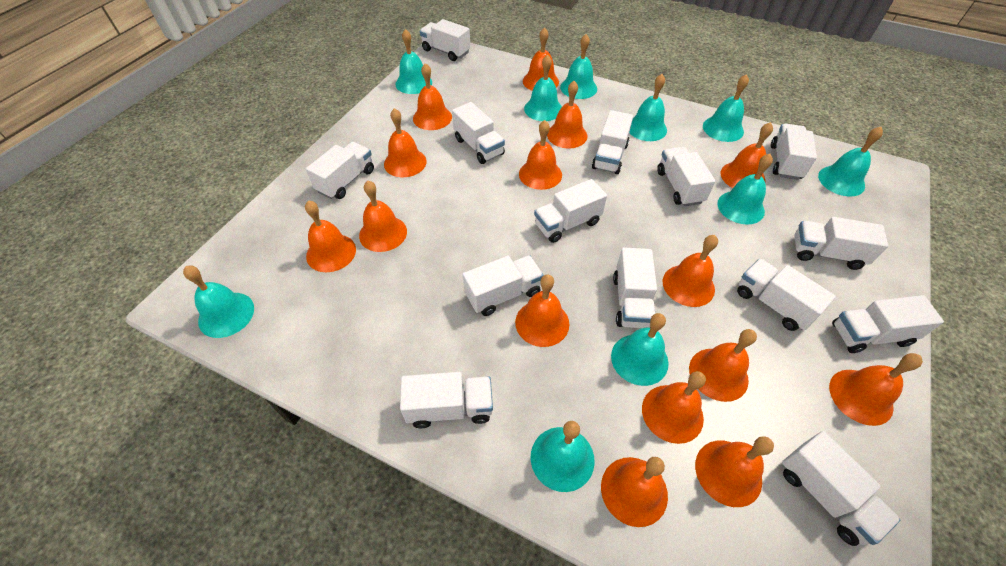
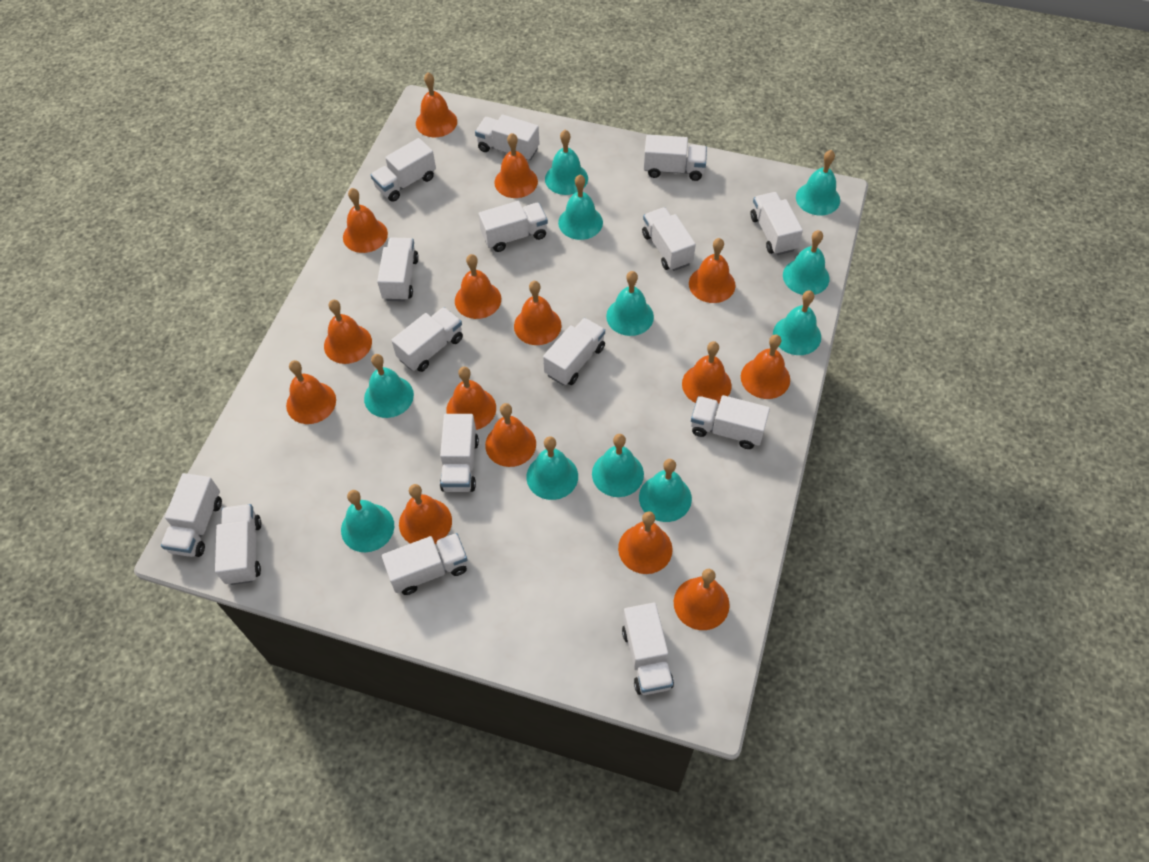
turquoise bell: [183,266,254,338] [396,29,432,94] [524,55,562,121] [531,421,595,492] [560,34,597,99] [611,313,669,386] [629,74,667,141] [703,74,749,142] [717,154,773,225] [818,127,883,197] = 10 -> [341,490,394,552] [364,354,414,418] [526,436,578,500] [545,130,588,195] [558,175,603,240] [592,434,644,497] [606,271,654,336] [639,459,692,522] [773,290,821,355] [783,230,830,295] [796,150,840,215] = 11
white truck: [306,142,374,199] [400,372,493,428] [420,19,471,61] [452,102,505,164] [463,255,544,316] [534,179,607,243] [592,110,633,174] [613,247,657,328] [657,147,715,206] [737,259,836,331] [771,124,817,180] [782,431,900,546] [794,217,888,270] [832,295,944,353] = 14 -> [161,473,222,557] [215,504,262,585] [371,138,436,202] [377,238,419,302] [382,533,468,595] [391,307,463,372] [440,414,479,492] [475,114,540,160] [478,201,548,252] [543,318,605,385] [622,603,674,695] [642,207,696,271] [644,134,707,181] [691,395,770,449] [750,192,803,255] = 15

